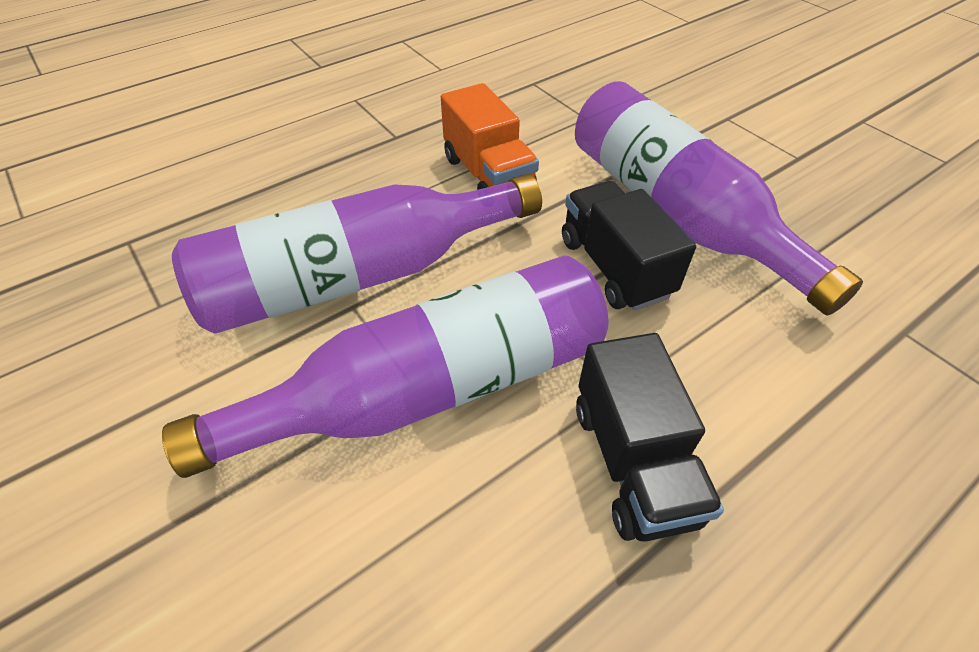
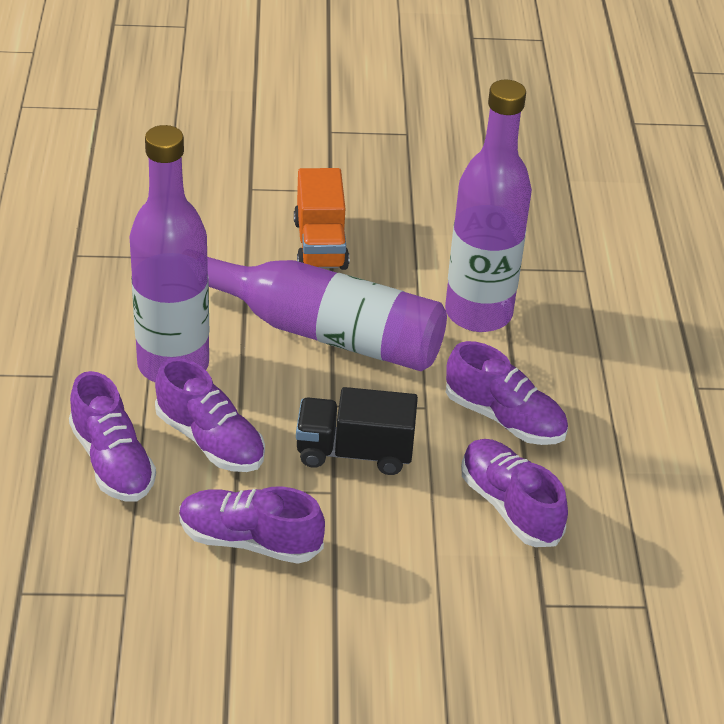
black truck: [562,181,696,311] [576,333,724,542] = 2 -> [296,387,418,475] = 1
purple shoe: none = 0 -> [69,371,156,502] [155,358,265,472] [179,487,325,564] [446,341,568,445] [461,439,568,547] = 5

